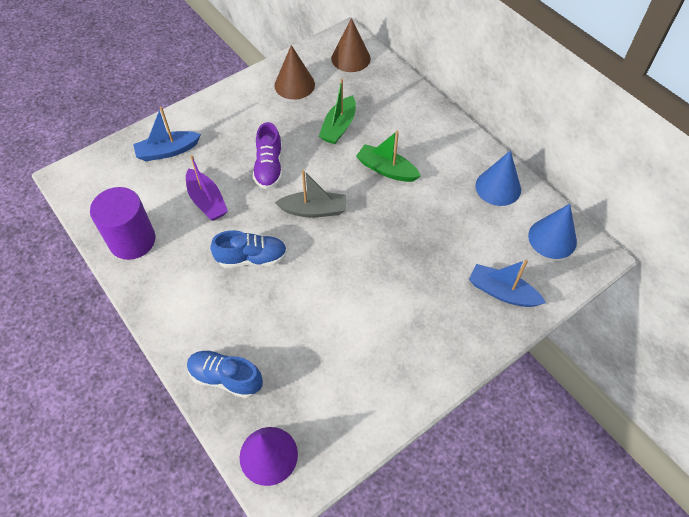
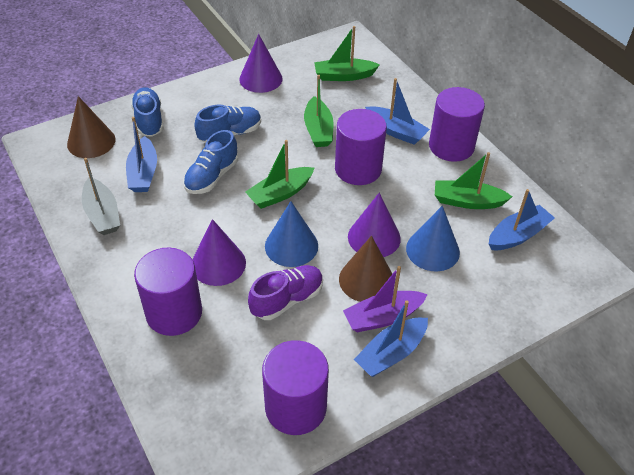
blue boat: [133,107,201,161] [469,259,546,307] = 2 -> [126,117,157,192] [354,300,428,377] [365,78,430,145] [489,189,555,250] = 4
blue shoe: [187,350,263,399] [210,230,287,268] = 2 -> [131,87,164,137] [183,130,238,194] [194,105,261,143] = 3
green boat: [319,79,356,144] [356,130,421,182] = 2 -> [245,140,314,209] [304,75,333,147] [314,26,380,81] [435,152,512,209] = 4
purple cone: [240,427,298,486] = 1 -> [192,219,246,286] [239,34,283,93] [348,193,401,257] = 3
purple cylinder: [90,187,156,260] = 1 -> [134,248,202,336] [262,340,329,435] [335,109,387,185] [429,87,485,162] = 4

